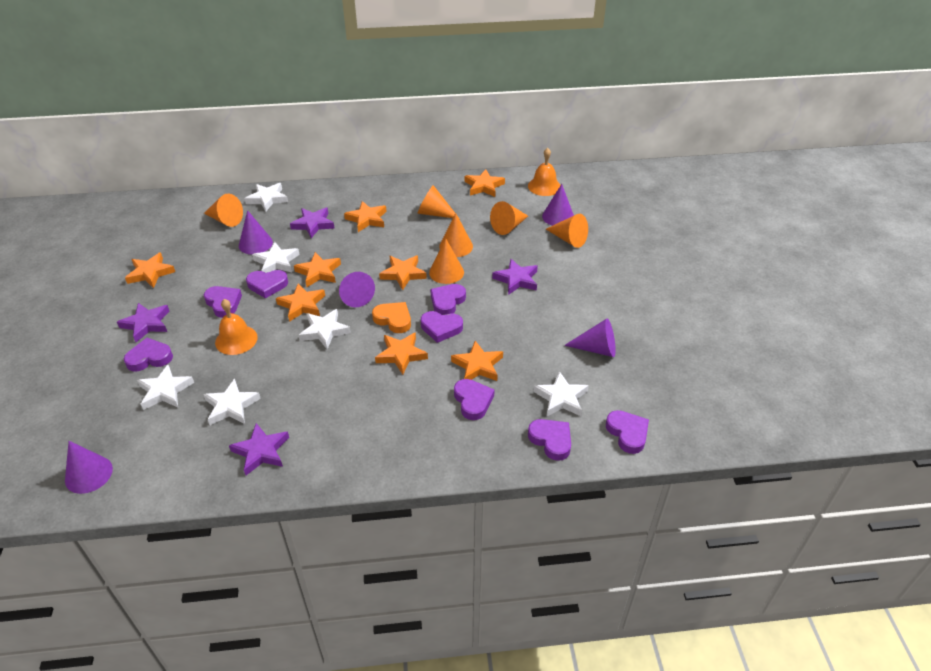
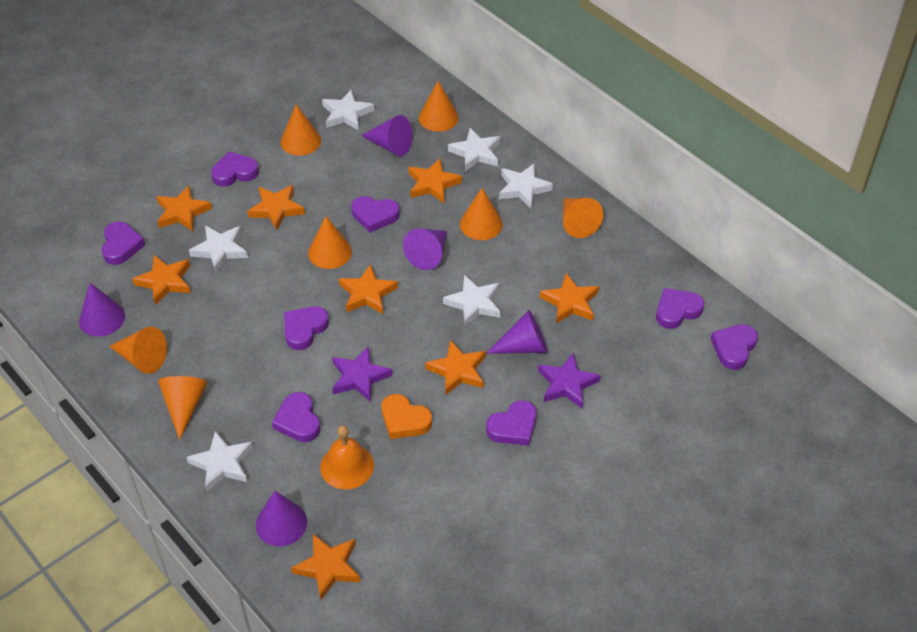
orange bell: [215,299,258,355] [528,148,561,196] = 2 -> [320,425,374,489] = 1
orange cone: [204,194,243,227] [418,185,460,219] [429,239,464,284] [439,213,473,257] [490,201,528,235] [546,214,588,248] = 6 -> [109,327,167,374] [158,376,207,440] [281,104,321,156] [308,216,352,269] [419,81,459,132] [460,188,503,240] [563,198,604,238] = 7
purple star: [117,303,169,342] [229,423,289,475] [290,208,334,238] [492,259,538,295] = 4 -> [332,346,392,402] [538,353,601,408] = 2

